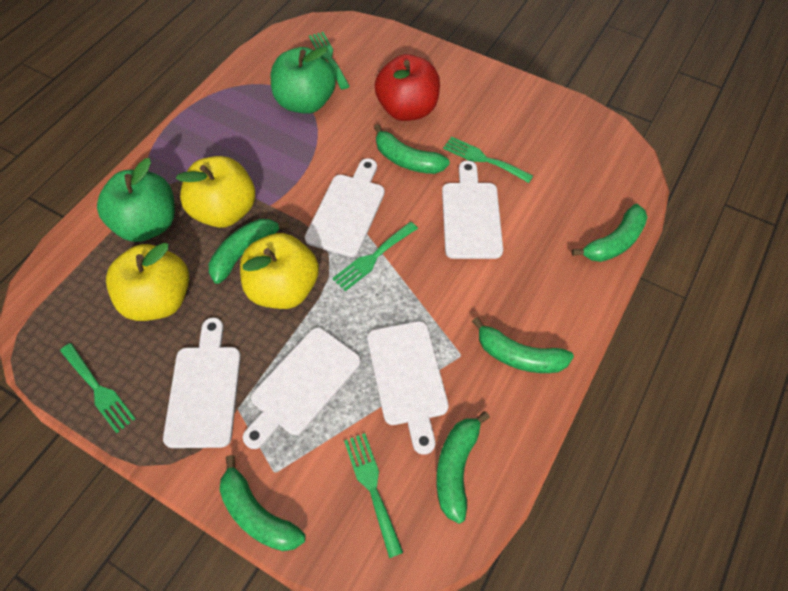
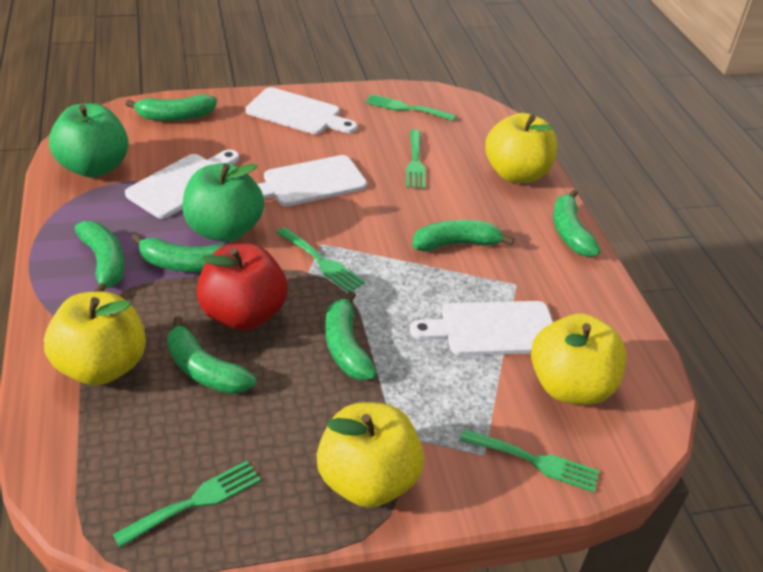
green banana: [209,219,290,284] [219,455,306,551] [374,124,450,174] [436,411,490,524] [472,317,574,373] [571,204,647,262] = 6 -> [75,221,124,292] [125,94,217,121] [131,233,226,272] [167,316,256,394] [325,291,377,380] [412,220,514,251] [553,190,600,257] = 7
white cutting board: [163,317,241,448] [243,327,361,449] [305,158,385,257] [367,321,449,455] [442,161,503,259] = 5 -> [125,149,239,219] [246,87,357,134] [257,155,367,206] [410,301,553,356] = 4
yellow apple: [106,243,189,321] [176,156,255,228] [240,233,319,309] = 3 -> [44,292,146,385] [317,402,424,508] [485,113,557,183] [531,313,627,405] = 4

